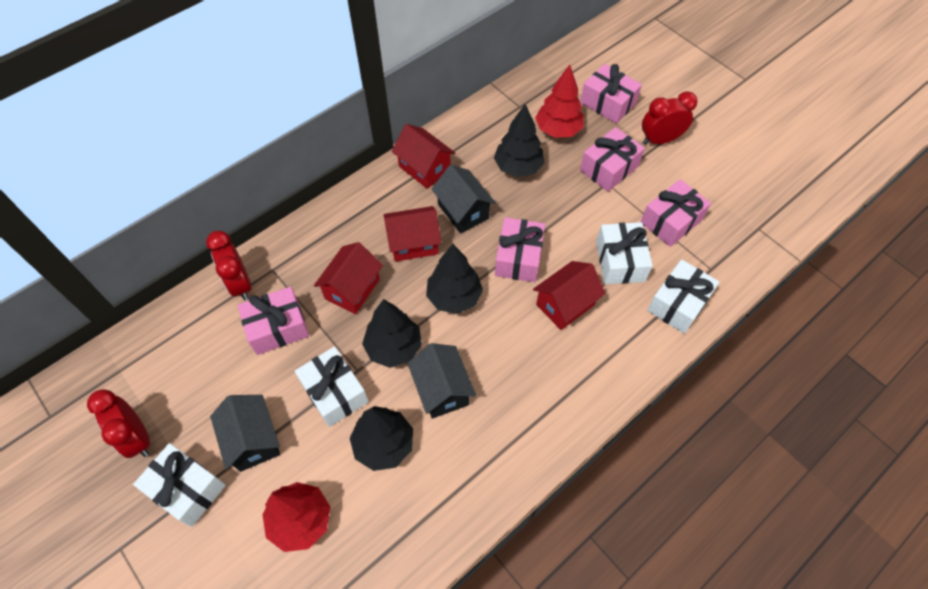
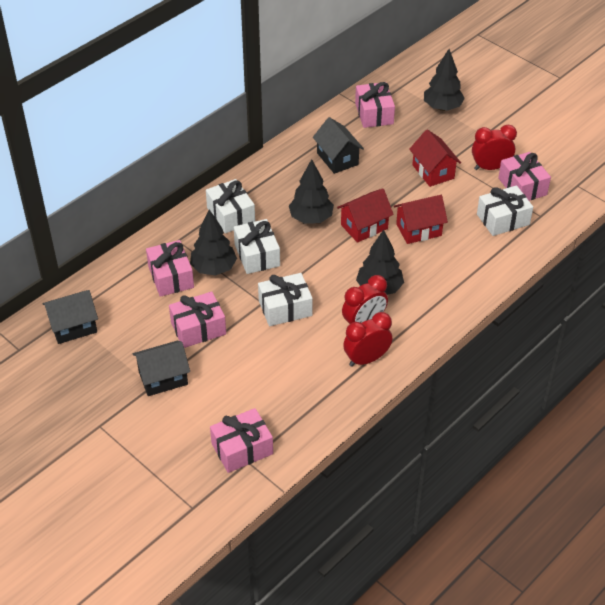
red house: [314,242,383,314] [384,206,441,262] [392,124,455,189] [533,261,605,330] = 4 -> [337,188,394,243] [394,195,448,244] [409,129,461,187] = 3
red tree: [262,482,330,552] [535,65,584,138] = 2 -> none = 0

